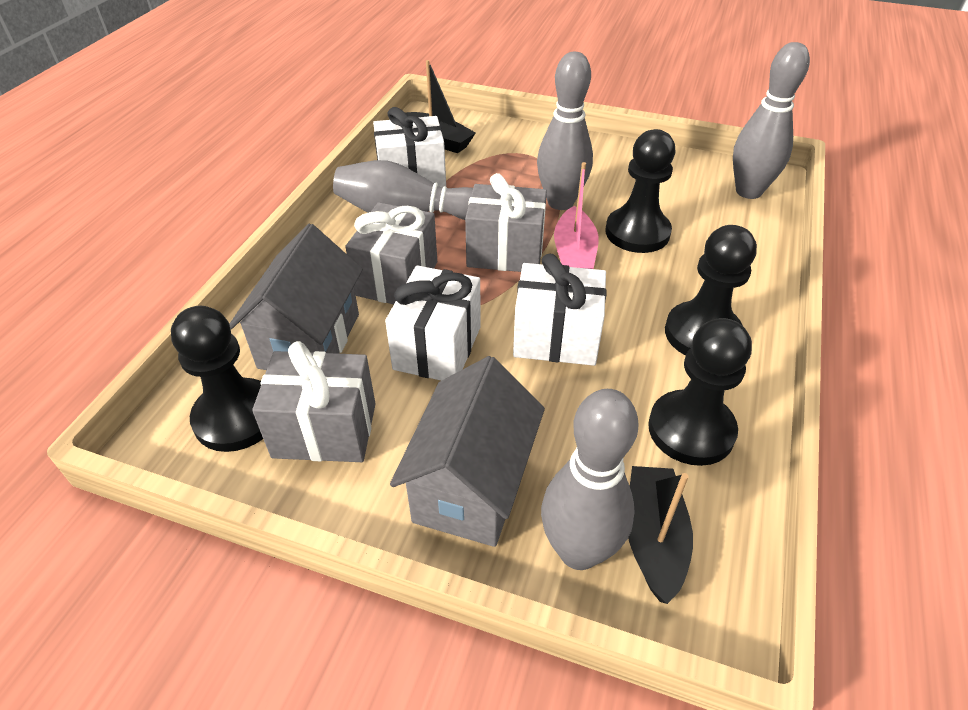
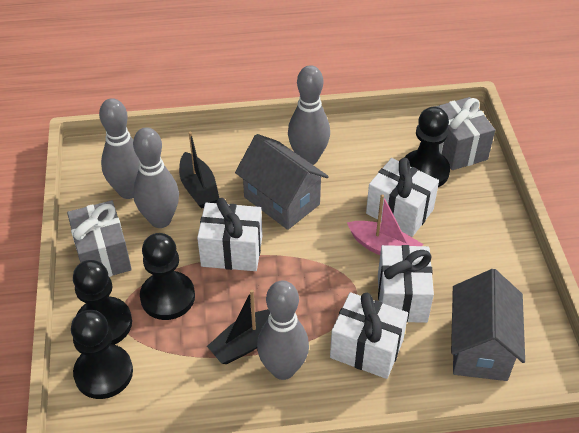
grey gift: [252,341,375,462] [345,202,437,304] [465,173,547,272] = 3 -> [67,200,132,277] [435,97,495,170] = 2
white gift: [373,107,446,188] [385,265,481,381] [513,254,607,366] = 3 -> [197,198,262,271] [330,292,408,379] [366,158,439,237] [378,245,434,323] = 4

